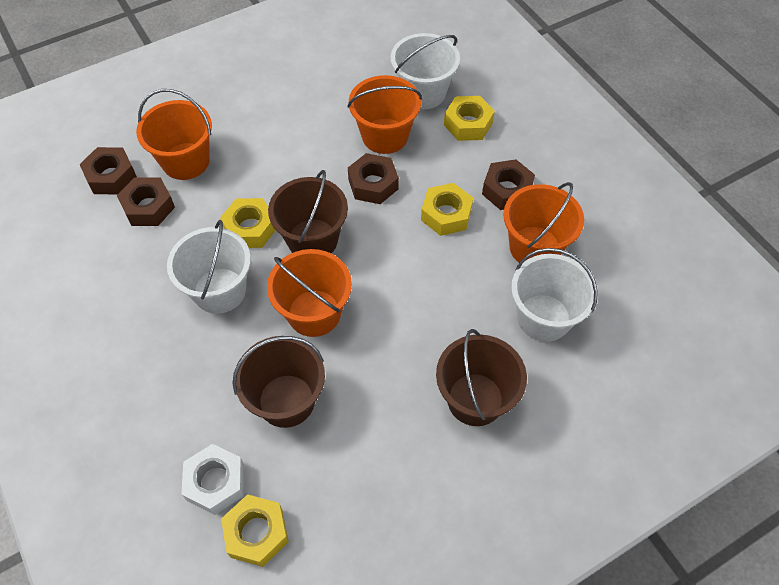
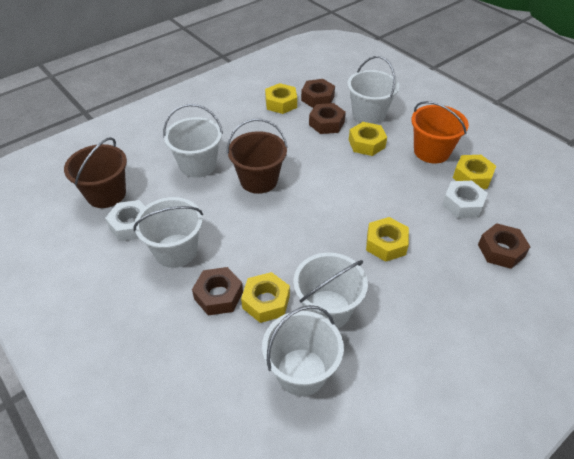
brown bucket: [232,336,325,428] [268,170,348,253] [436,329,527,426] = 3 -> [64,137,127,208] [227,119,288,194] = 2
orange bucket: [136,89,212,180] [267,249,352,337] [348,75,422,154] [503,182,584,263] = 4 -> [411,101,469,163] = 1
white bucket: [167,220,251,314] [390,33,460,109] [511,248,598,342] = 3 -> [133,197,203,268] [163,104,223,178] [262,305,344,396] [293,253,368,329] [347,56,399,124] = 5
white nut: [182,444,244,515] = 1 -> [105,200,145,241] [442,181,488,218] = 2
yellow nut: [220,198,276,248] [221,494,289,567] [421,183,473,236] [444,96,495,141] = 4 -> [241,272,290,323] [265,83,297,114] [349,122,387,156] [366,217,409,262] [453,155,496,189] = 5

